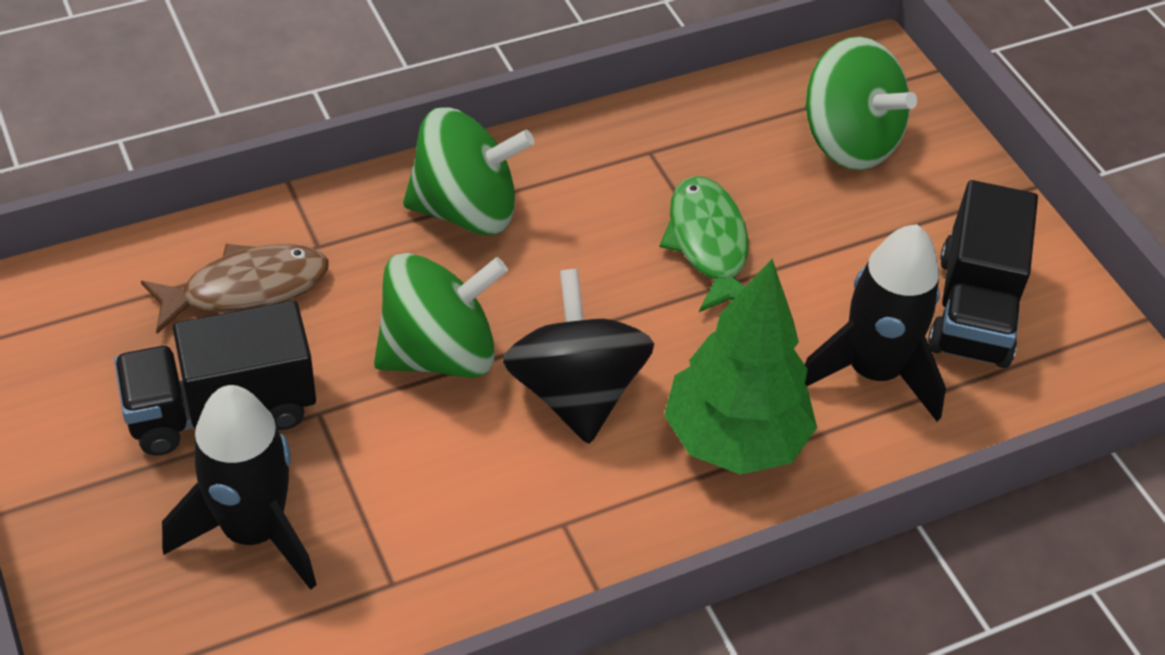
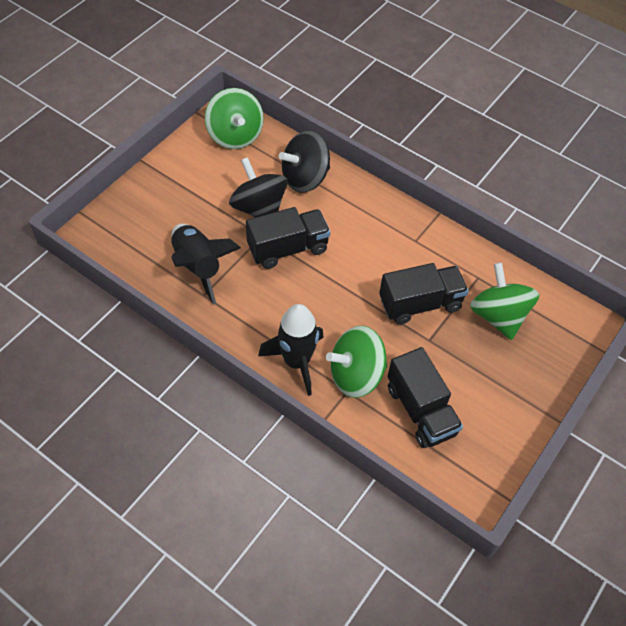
black spinning top: [503,269,654,444] = 1 -> [229,157,288,217] [279,131,330,193] = 2
black truck: [114,301,316,456] [928,180,1038,368] = 2 -> [246,207,330,269] [379,263,469,325] [387,347,463,448] = 3
brown fish: [141,244,328,334] = 1 -> none = 0
green fish: [659,176,749,312] = 1 -> none = 0
green tree: [664,259,817,475] = 1 -> none = 0

